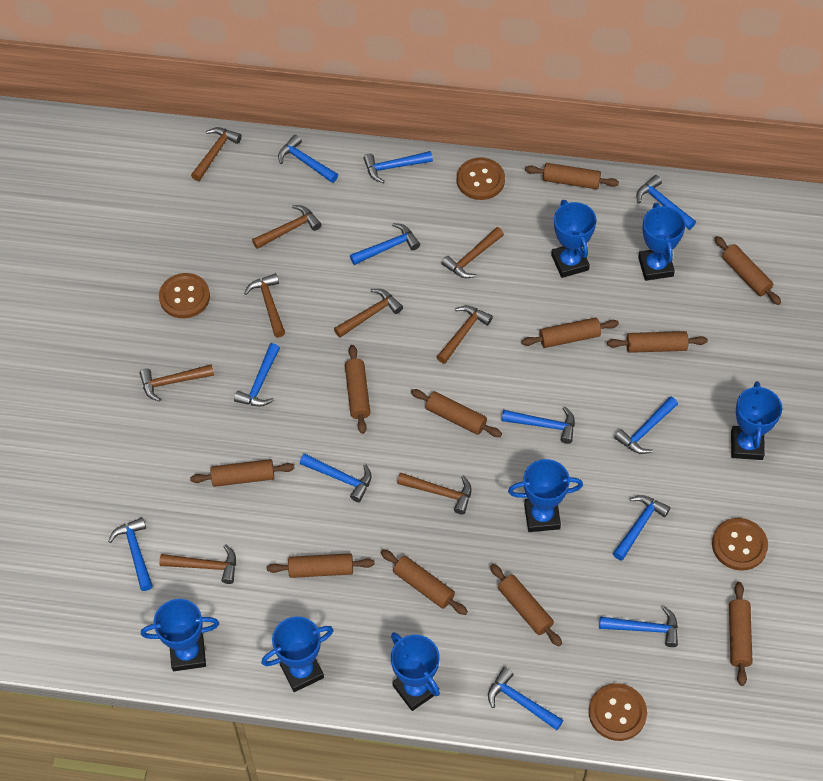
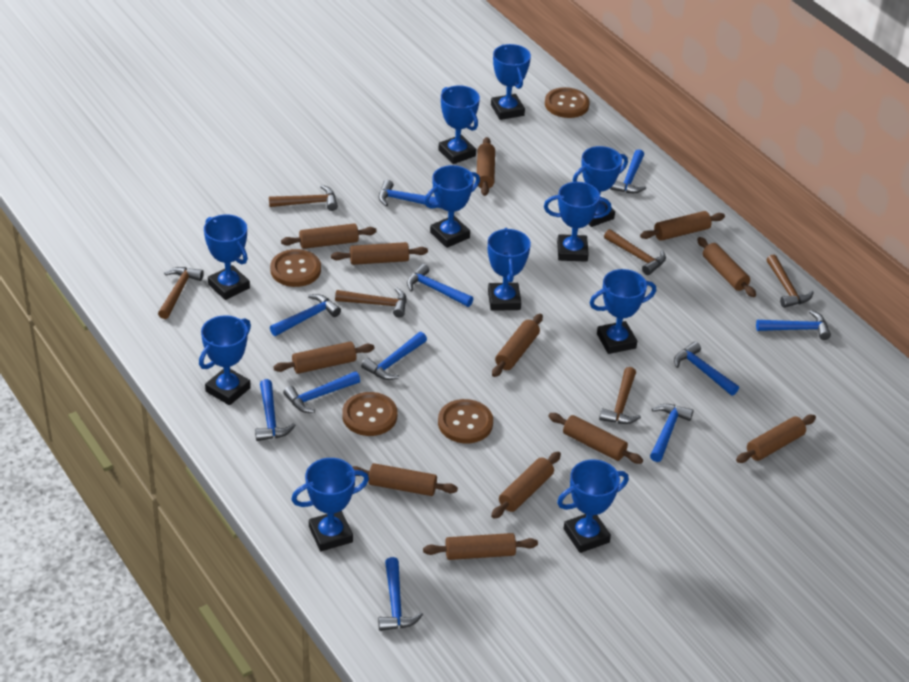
blue hammer: [108,517,153,591] [234,343,280,407] [278,135,338,183] [300,453,372,502] [350,223,420,265] [363,151,433,183] [488,667,563,730] [501,407,575,444] [599,606,678,647] [613,495,671,561] [614,396,678,454] [636,175,696,230] = 12 -> [255,379,296,441] [270,294,341,336] [283,371,360,413] [361,332,427,380] [378,557,423,631] [379,180,441,208] [407,264,473,307] [610,149,646,193] [650,404,693,462] [674,341,739,396] [756,310,831,340] = 11
blue trophy: [141,599,219,671] [261,616,334,692] [391,632,440,711] [508,459,583,532] [551,200,596,278] [638,203,686,281] [731,381,782,460] = 7 -> [199,315,251,405] [204,214,250,300] [291,458,369,551] [424,165,480,248] [438,85,480,164] [488,228,531,311] [491,44,531,120] [544,182,612,262] [557,459,629,553] [573,146,628,227] [590,269,656,354] = 11
brown hammer: [139,364,214,401] [159,544,236,584] [191,127,242,181] [244,273,285,337] [252,205,321,249] [334,289,403,337] [397,473,472,515] [437,305,493,364] [442,227,504,278] = 9 -> [158,267,204,319] [269,185,338,211] [335,287,406,318] [599,367,641,424] [604,229,666,275] [766,255,814,308] = 6
brown rolling pin: [190,459,295,487] [267,553,375,578] [345,345,370,434] [381,550,468,615] [411,389,502,437] [490,564,562,646] [522,318,619,348] [525,163,619,189] [607,331,708,353] [714,236,781,305] [729,582,753,686] = 11 -> [273,342,374,374] [281,223,377,249] [331,242,428,265] [353,463,458,496] [423,533,538,560] [477,137,495,196] [491,451,561,519] [492,314,543,377] [548,413,643,464] [640,211,725,241] [697,237,756,297] [736,415,816,463] = 12

